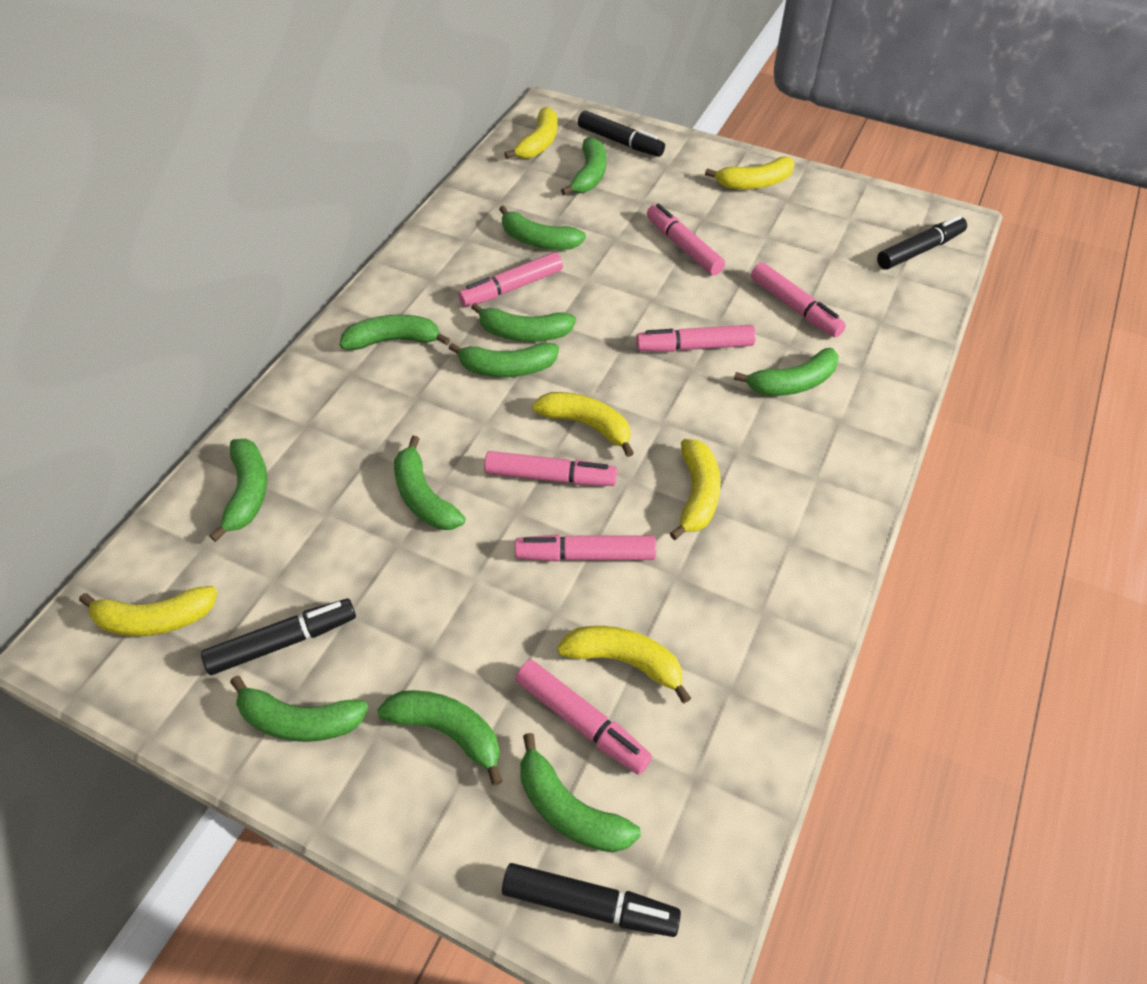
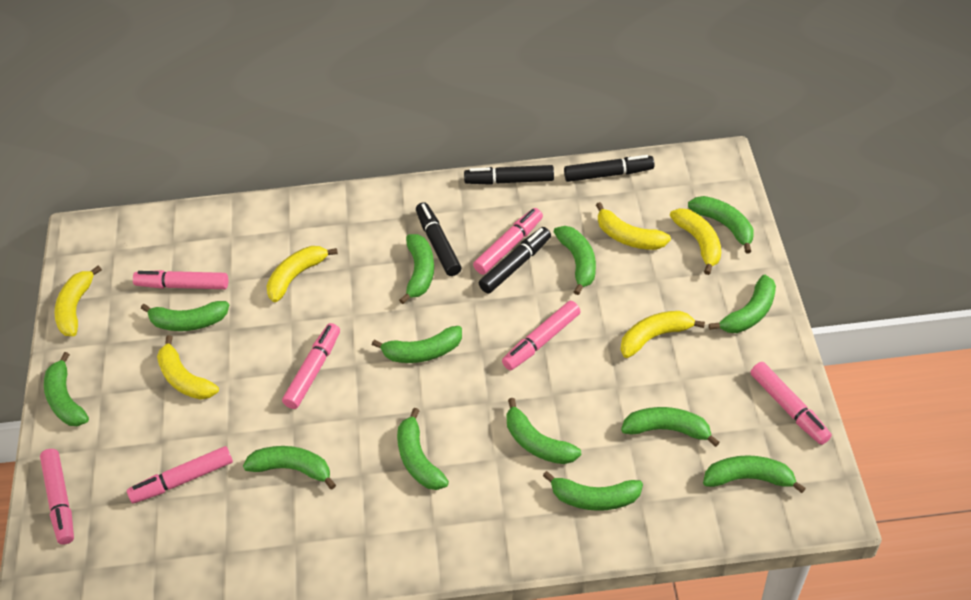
green banana: [209,439,267,542] [230,676,369,742] [339,314,450,350] [377,690,503,786] [394,436,465,530] [449,343,559,377] [471,303,576,342] [499,205,586,250] [520,733,641,853] [561,137,606,195] [734,348,839,396] = 11 -> [44,352,89,426] [141,301,229,331] [243,446,336,490] [372,326,462,363] [397,408,449,490] [399,234,434,304] [506,398,581,464] [543,471,643,511] [554,226,596,295] [621,407,720,447] [688,196,753,254] [703,455,806,493] [709,275,776,333] = 13

